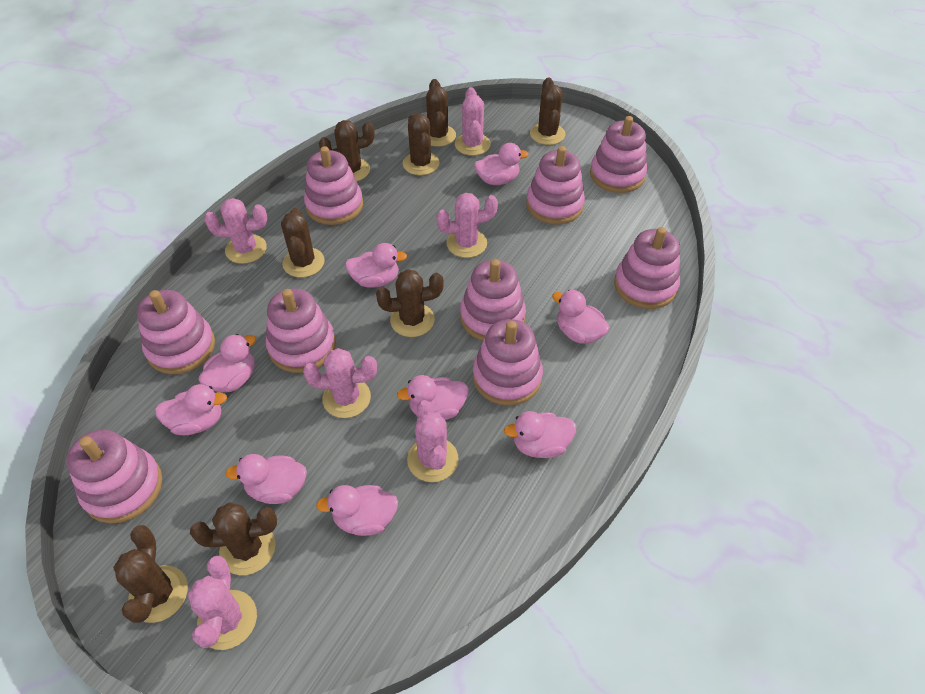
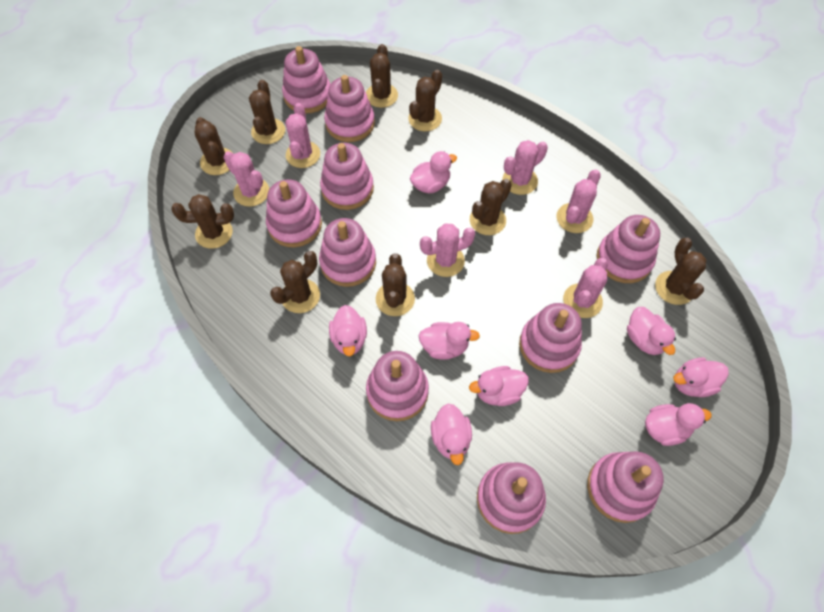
brown cactus: [113,525,188,623] [190,502,277,575] [281,208,325,278] [319,120,375,181] [376,269,444,337] [403,113,440,175] [426,79,456,147] [530,77,566,145] = 8 -> [171,194,234,249] [194,117,233,175] [249,80,285,144] [270,251,320,313] [366,44,398,108] [376,253,415,316] [408,70,442,131] [470,179,512,235] [655,238,706,305] = 9
pink duck: [155,384,227,435] [198,334,256,392] [226,454,307,504] [316,485,398,536] [345,243,407,287] [397,375,469,420] [474,143,529,185] [504,411,576,458] [552,290,610,344] = 9 -> [329,305,367,356] [410,151,457,194] [419,322,480,359] [431,404,472,465] [469,366,529,406] [627,307,676,355] [645,403,712,446] [673,358,729,397] = 8
pink stacking toy: [66,430,162,523] [137,290,215,374] [266,289,336,373] [304,146,363,225] [460,259,526,341] [473,319,543,406] [526,146,585,225] [590,116,647,193] [614,227,680,309] = 9 -> [266,179,322,247] [282,46,330,114] [319,218,376,287] [320,143,374,210] [324,75,375,142] [366,351,429,421] [477,463,546,534] [519,303,582,373] [587,451,664,523] [596,215,660,283] = 10

